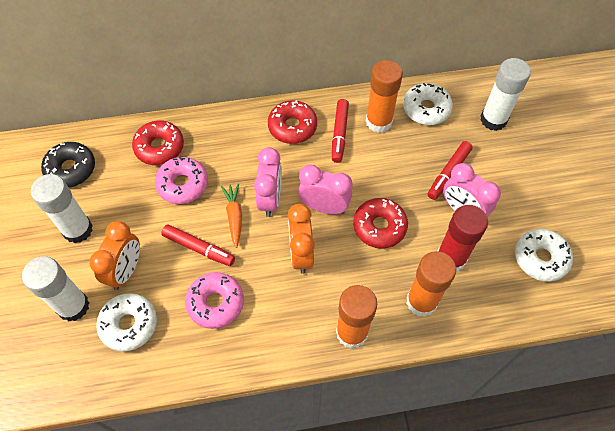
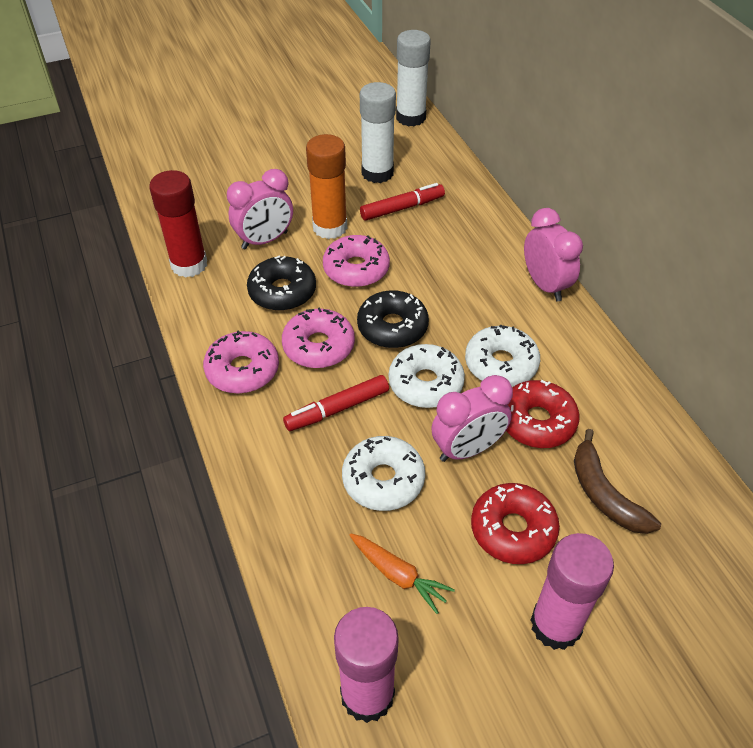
black donut: [41,142,95,188] = 1 -> [247,255,316,311] [357,290,429,348] = 2
brown banana: none = 0 -> [574,429,661,534] = 1
orange clock: [89,221,140,290] [287,203,315,274] = 2 -> none = 0
orange glue stick: [336,285,377,349] [366,60,403,133] [406,251,456,317] = 3 -> [306,134,347,239] = 1
pink donut: [155,157,208,204] [185,272,244,329] = 2 -> [203,330,279,394] [282,307,355,368] [323,235,390,287] = 3
pink glue stick: none = 0 -> [334,607,399,723] [531,533,614,650] = 2
red donut: [132,120,184,165] [268,100,317,144] [353,198,408,249] = 3 -> [471,483,560,564] [506,380,580,448] = 2
red marker: [161,224,235,266] [332,99,349,163] [428,141,473,200] = 3 -> [283,375,389,431] [360,183,445,221] = 2
white glue stick: [22,257,89,321] [31,174,93,243] [480,58,531,131] = 3 -> [360,82,396,183] [396,30,431,126] = 2

